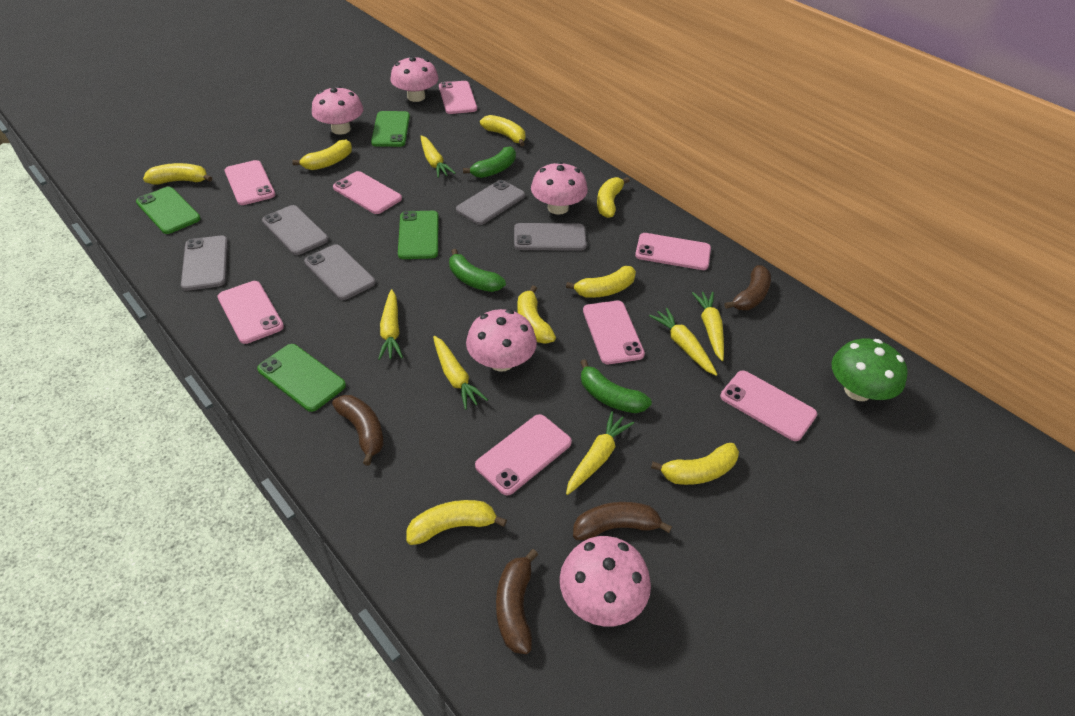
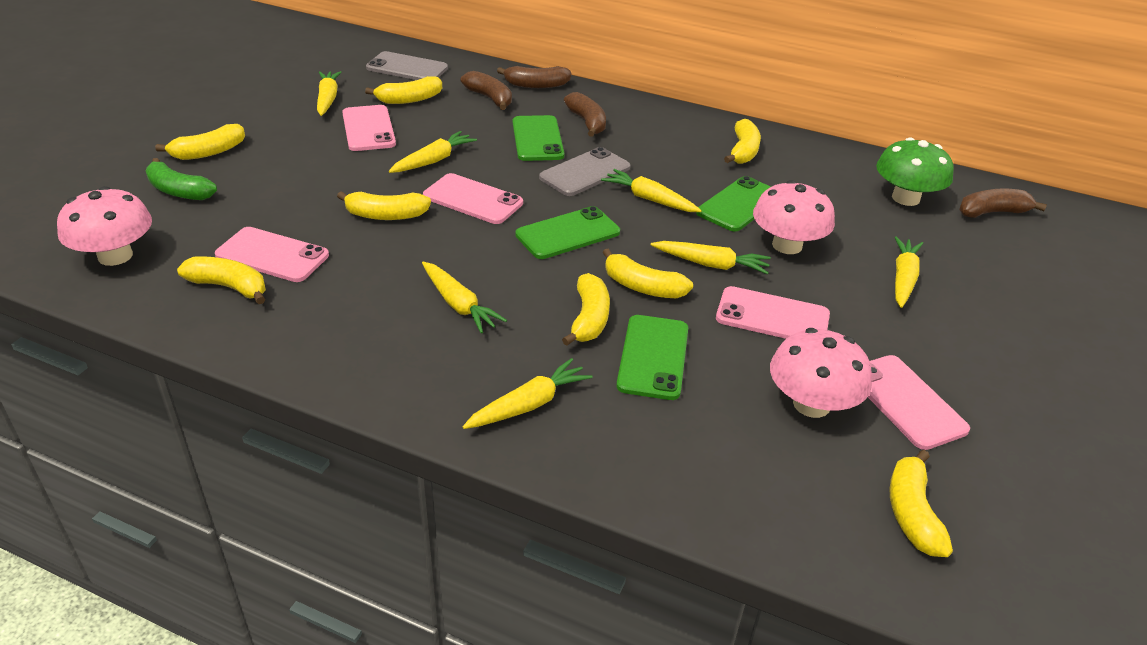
green banana: [449,249,506,292] [463,146,516,178] [580,359,652,413] = 3 -> [146,158,217,200] = 1
grey phone: [181,235,228,291] [262,205,329,255] [304,244,376,300] [456,180,525,225] [514,223,587,251] = 5 -> [366,51,448,80] [539,147,630,196] = 2
pink mushroom: [312,86,363,135] [390,56,439,102] [466,309,537,371] [531,161,588,215] [560,536,651,627] = 5 -> [57,186,152,266] [753,180,835,254] [770,328,872,418] = 3
pink phone: [218,281,284,344] [225,160,275,205] [333,171,402,214] [439,81,477,114] [475,414,572,495] [583,301,645,364] [635,233,711,270] [720,370,817,441] = 8 -> [215,227,329,282] [342,105,396,151] [423,173,523,224] [716,286,830,339] [868,355,970,450] = 5
yellow carrot: [378,289,403,360] [421,135,455,178] [433,336,488,410] [566,411,634,495] [649,308,718,376] [692,292,724,361] = 6 -> [317,71,341,116] [389,131,477,173] [422,262,507,334] [463,358,592,429] [601,169,702,212] [651,241,771,275] [894,236,923,308] = 7

